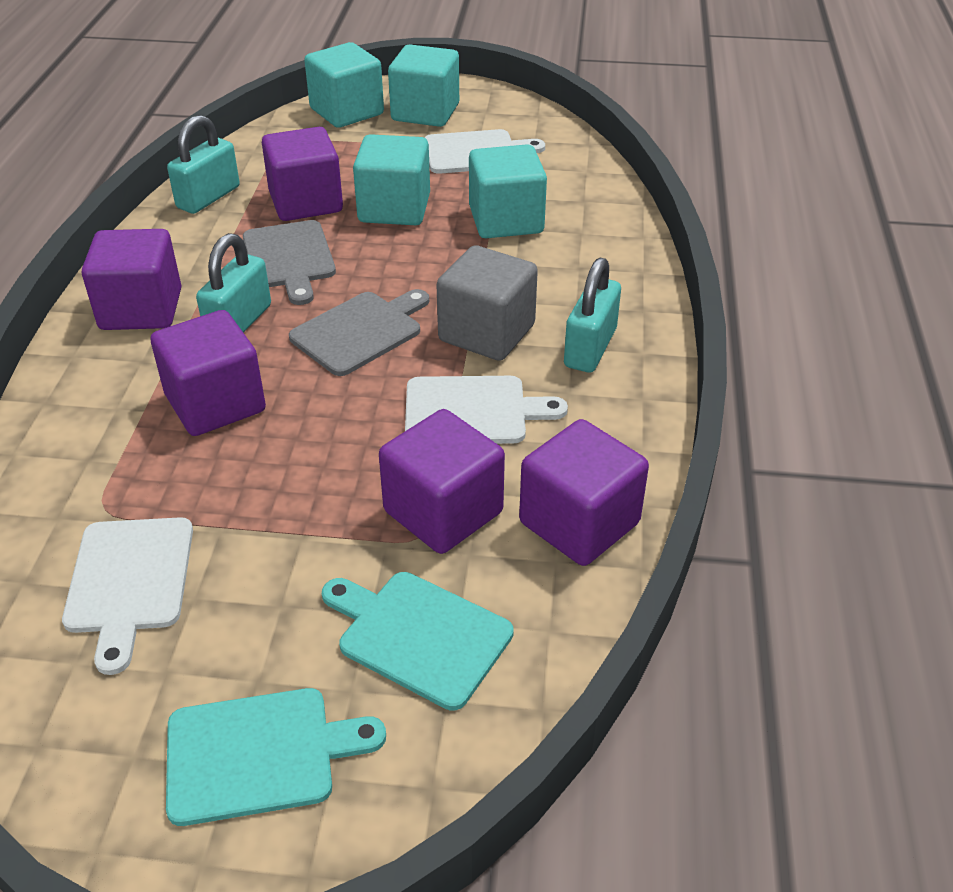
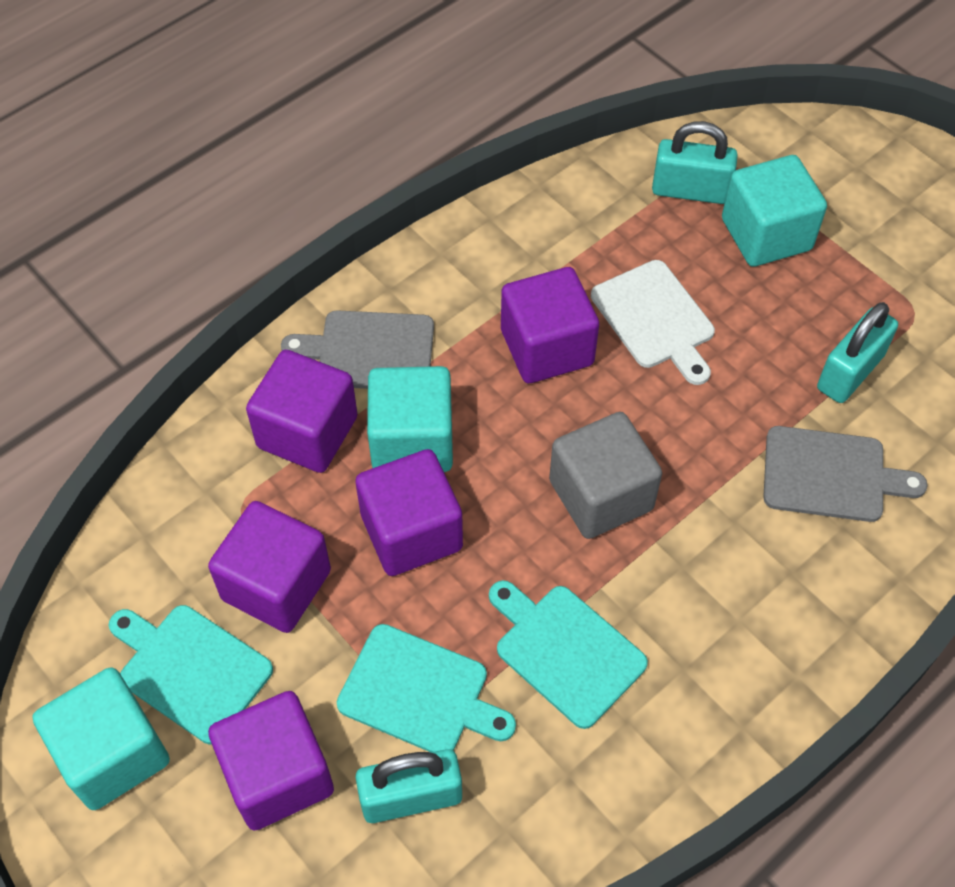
turquoise cube: [304,42,384,128] [353,134,430,225] [388,44,459,127] [469,144,547,238] = 4 -> [32,667,170,810] [367,366,453,472] [722,155,827,267] = 3
turquoise cutting board: [166,688,386,826] [322,572,514,711] = 2 -> [108,605,273,744] [337,624,516,752] [489,580,648,729] = 3
white cutting board: [62,517,193,675] [405,376,568,444] [424,129,545,174] = 3 -> [591,260,715,385] = 1

